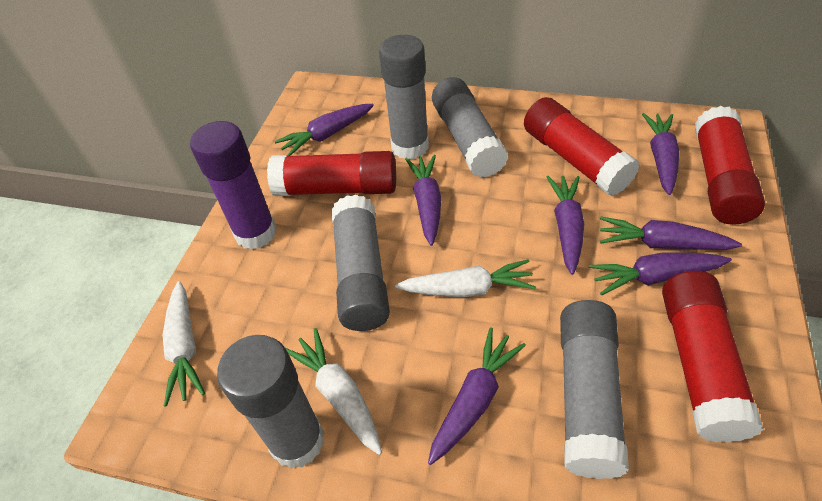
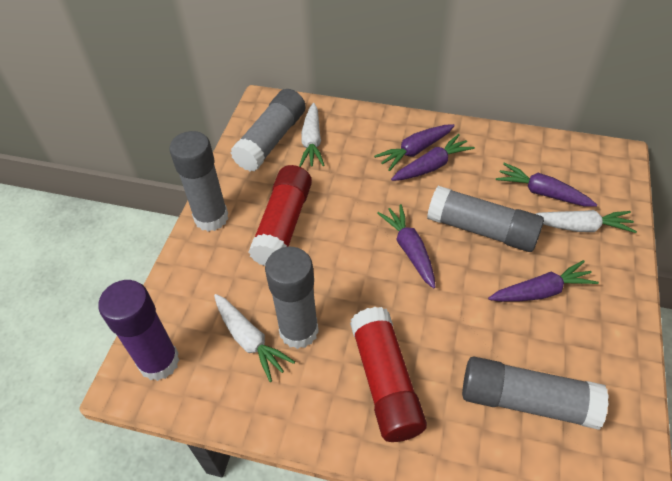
purple carrot: [275,104,374,156] [405,155,441,246] [428,327,526,465] [547,176,584,275] [589,252,732,295] [600,216,742,250] [642,113,679,195] = 7 -> [374,124,455,171] [377,204,435,289] [391,134,475,181] [488,260,599,302] [496,163,597,207] = 5
red glue stick: [267,151,396,196] [524,97,640,196] [662,271,764,443] [695,106,765,225] = 4 -> [249,165,312,266] [350,307,427,442] = 2

